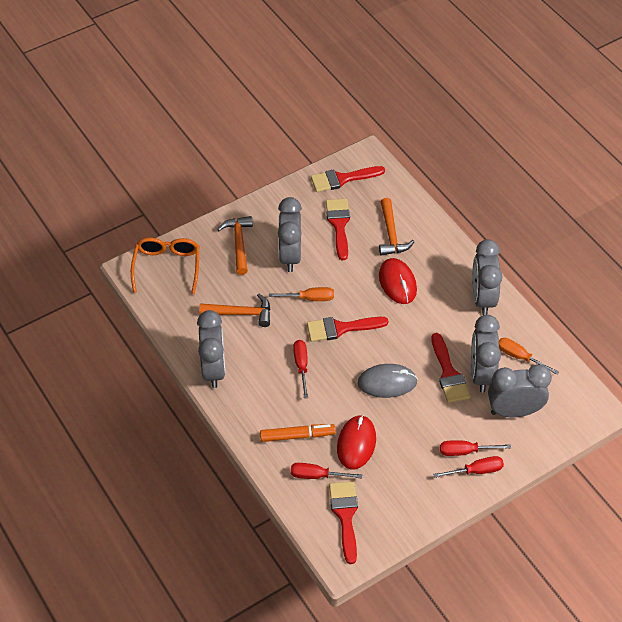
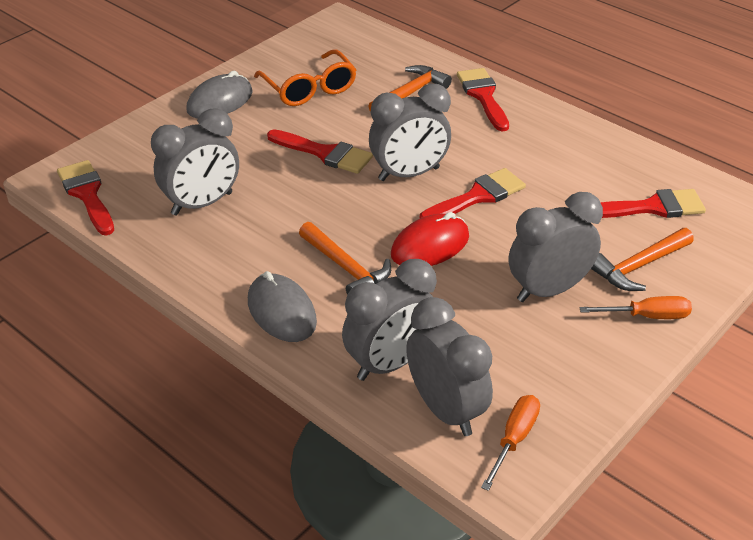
grey mouse: [358,364,418,398] = 1 -> [186,71,253,119] [248,271,317,342] = 2
orange marker: [260,424,336,442] = 1 -> none = 0
red mouse: [337,415,376,469] [379,258,417,304] = 2 -> [391,212,469,266] = 1
red screwdriver: [291,463,363,479] [293,340,308,399] [433,456,504,478] [440,440,511,456] = 4 -> none = 0

